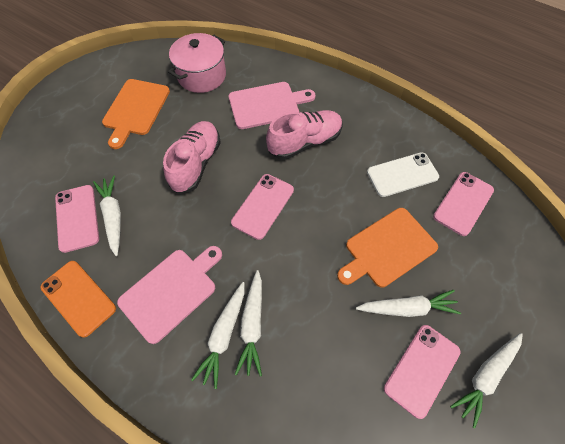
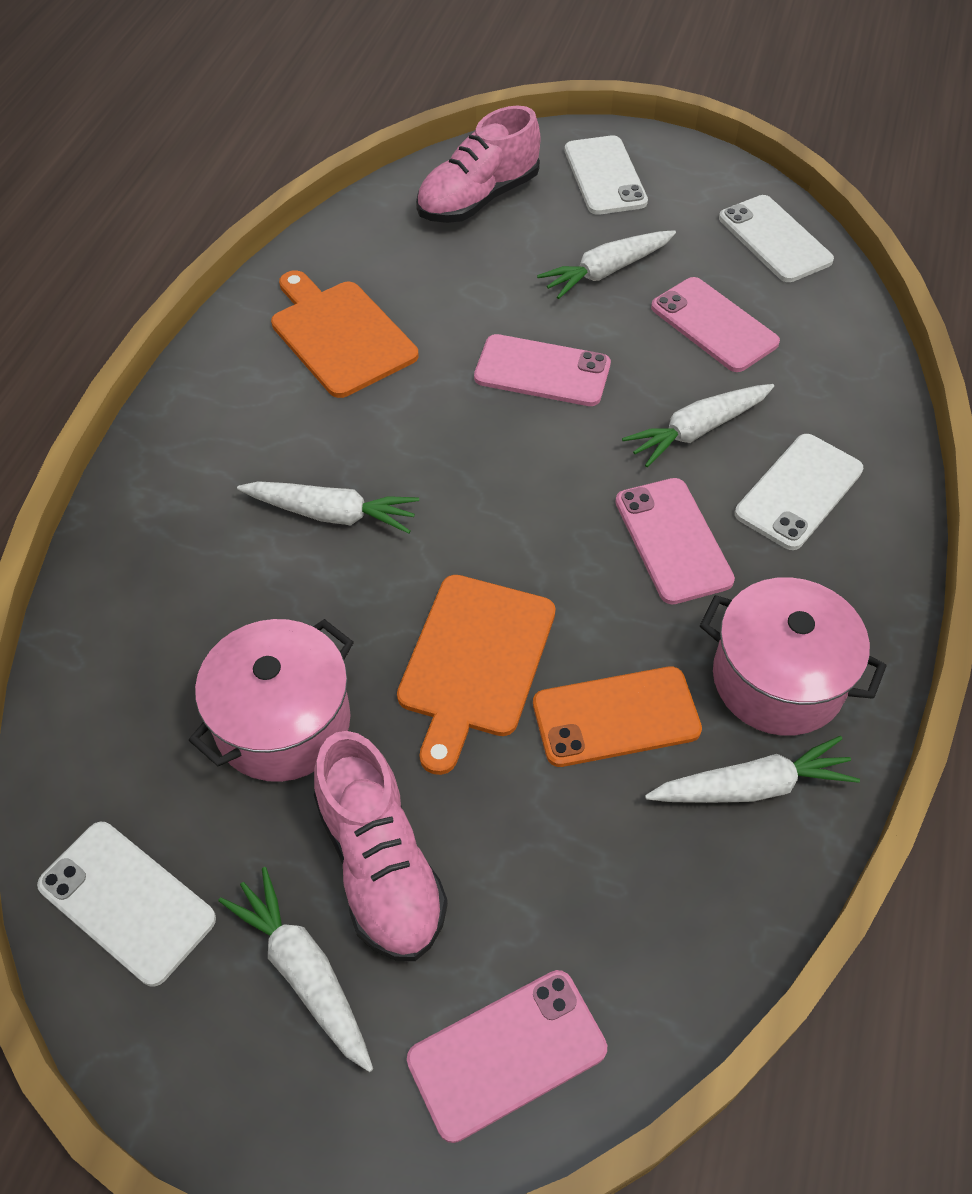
pink cutting board: [117,246,222,344] [229,82,315,129] = 2 -> none = 0
pink pot: [168,33,226,93] = 1 -> [189,619,354,782] [700,577,887,736] = 2
white phone: [367,152,439,197] = 1 -> [37,822,216,987] [565,135,648,215] [719,195,834,282] [735,434,864,550] = 4

